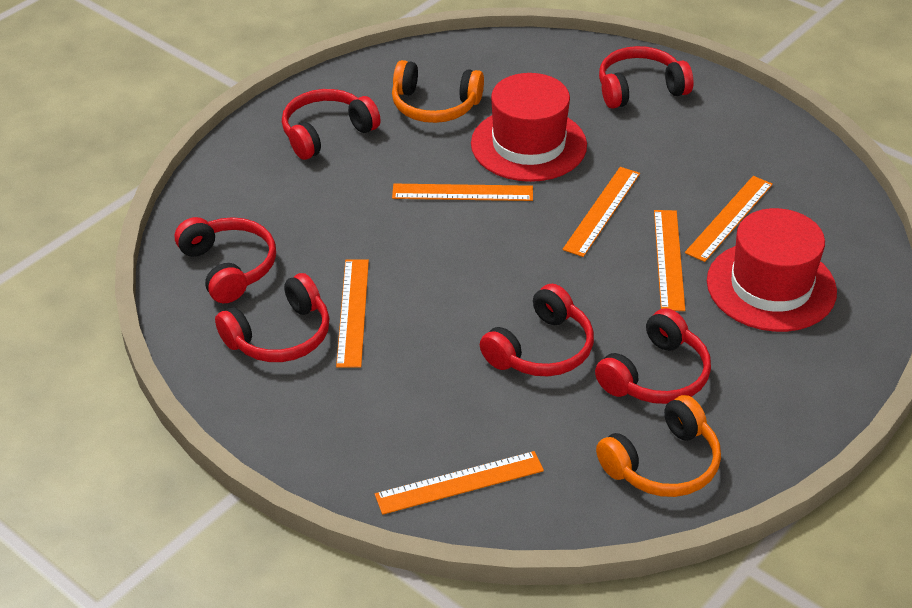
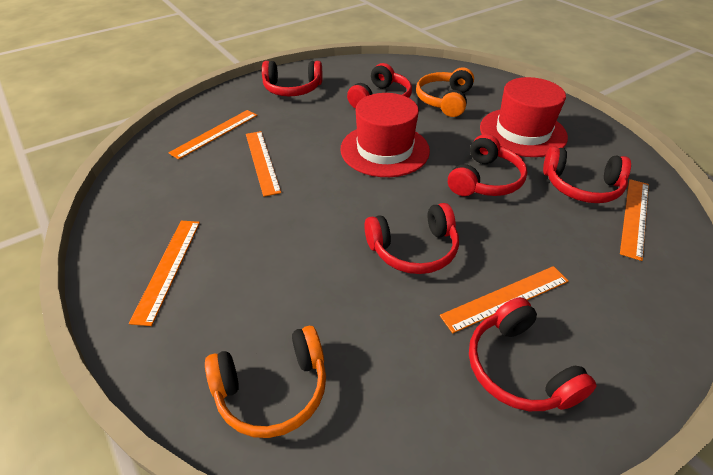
orange ruler: [336,259,369,368] [375,451,544,515] [392,184,533,201] [562,167,640,257] [654,210,685,311] [685,176,773,262] = 6 -> [129,221,200,326] [168,110,257,160] [246,131,281,197] [440,266,569,333] [620,179,649,261] = 5

